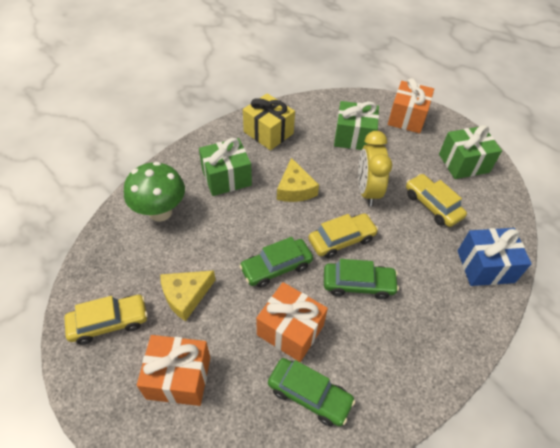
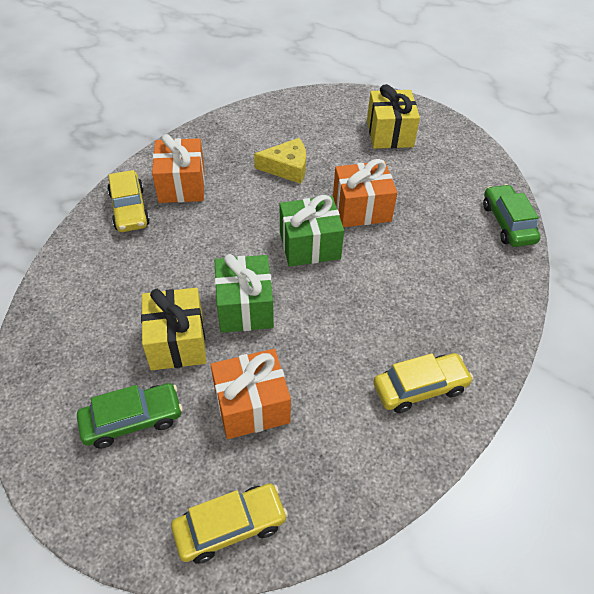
blue gift: [457,228,532,286] = 1 -> none = 0
green car: [239,237,313,288] [268,358,355,426] [324,259,399,299] = 3 -> [77,383,183,448] [483,184,541,247] = 2
green gift: [199,138,252,196] [334,101,379,150] [439,125,502,179] = 3 -> [215,254,274,333] [280,195,344,267] = 2
green mushroom: [124,162,185,222] = 1 -> none = 0
yellow cheese: [160,271,215,321] [277,158,319,202] = 2 -> [254,138,306,184] = 1
yellow clock: [358,131,392,206] = 1 -> none = 0
yellow gift: [243,93,295,150] = 1 -> [141,288,206,370] [367,84,420,149] = 2

